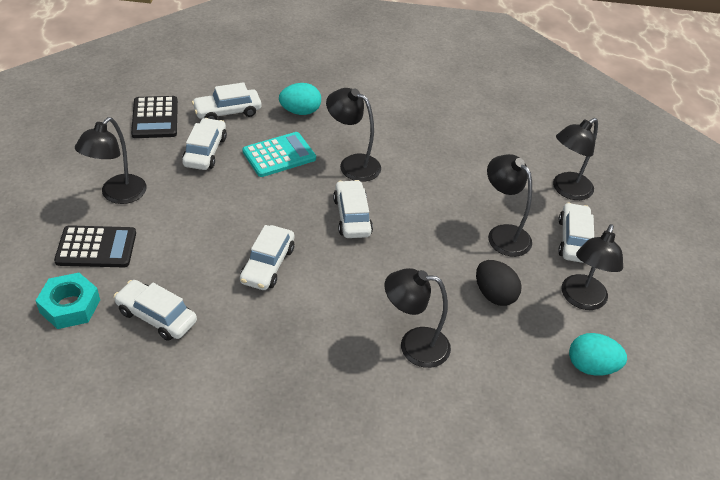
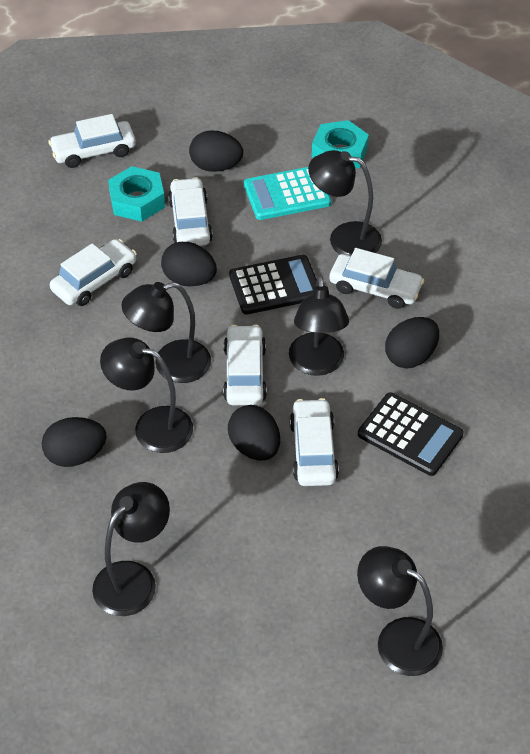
black egg: [476,260,522,306] = 1 -> [42,417,107,467] [161,242,217,286] [189,130,243,172] [228,405,280,461] [385,317,439,369] = 5
turquoise egg: [279,83,321,115] [569,333,627,376] = 2 -> none = 0
turquoise nut: [36,273,100,329] = 1 -> [108,166,165,222] [312,120,369,169] = 2

